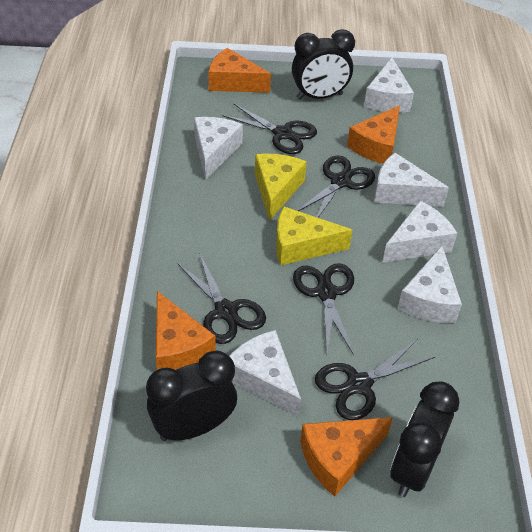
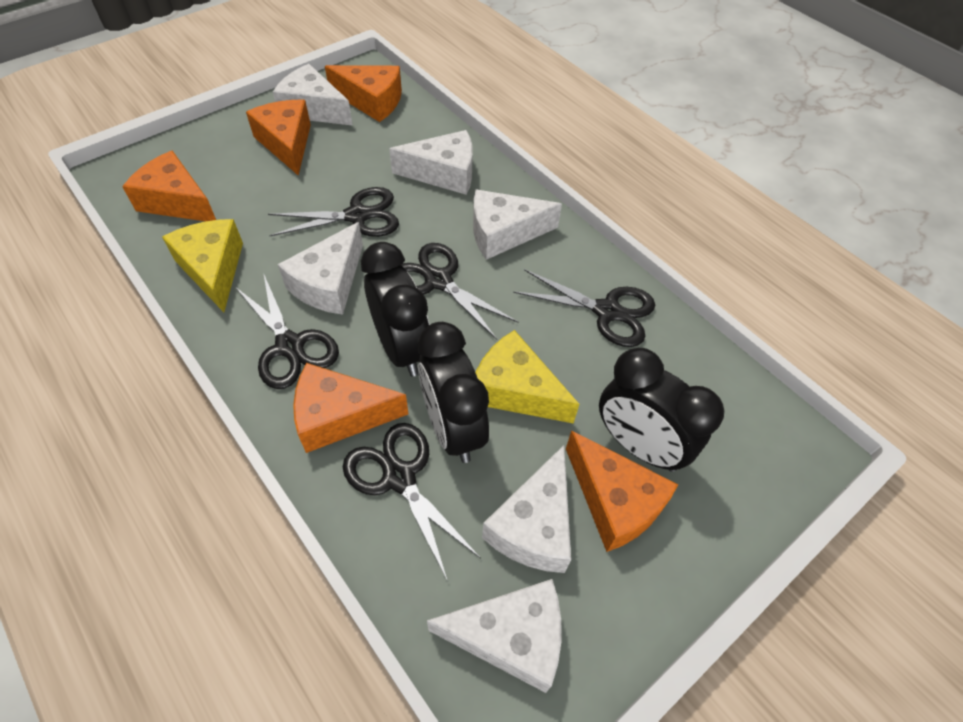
orange cheese: [156,291,216,370] [208,48,271,93] [300,417,393,497] [347,105,400,164] = 4 -> [122,150,216,221] [246,100,311,176] [293,363,408,453] [325,65,402,122] [566,430,679,552] = 5

